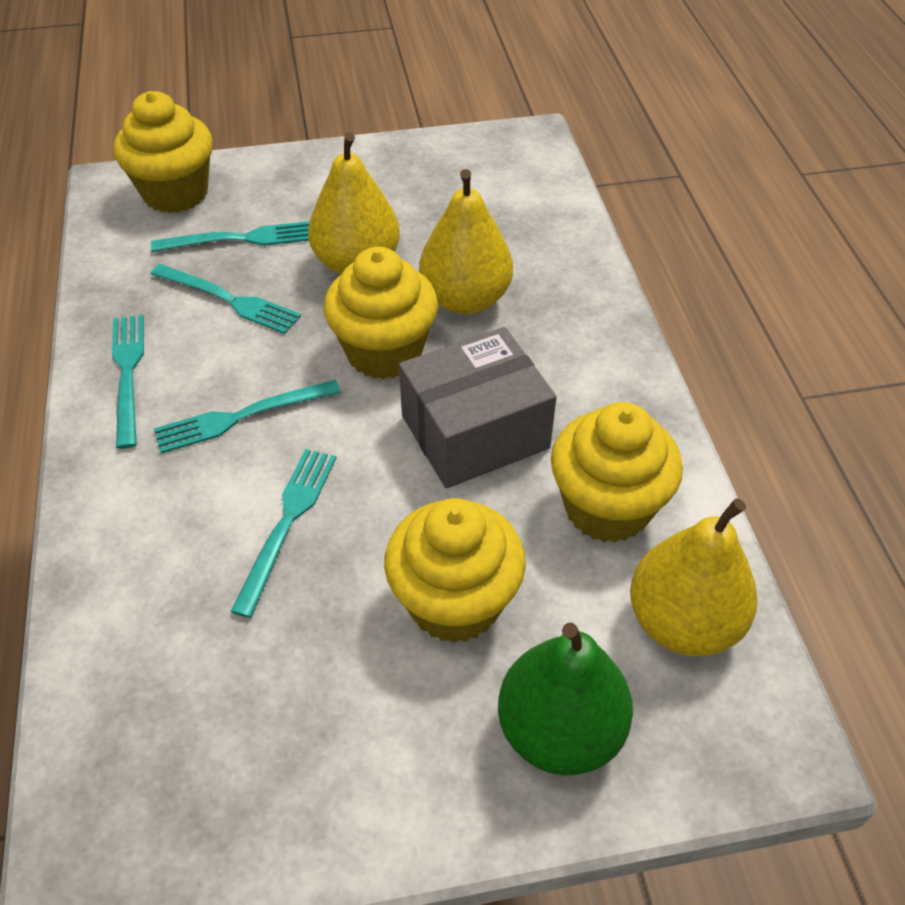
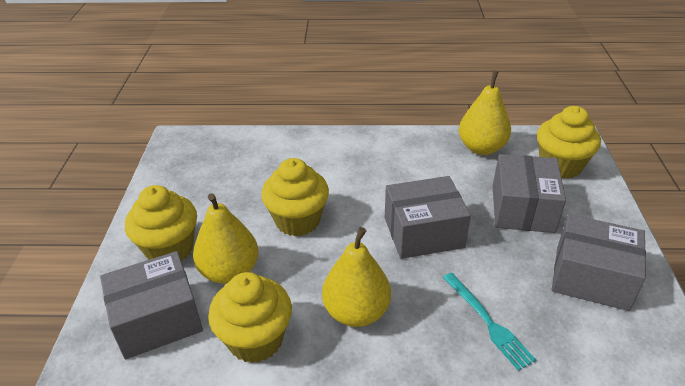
green pear: [498,623,633,775] = 1 -> none = 0
grey box: [399,327,557,489] = 1 -> [100,251,203,359] [385,176,471,259] [493,154,566,233] [552,214,646,311] = 4
turquoise fork: [112,315,144,449] [151,221,310,252] [151,264,301,334] [154,380,341,454] [230,449,336,618] = 5 -> [443,273,536,371] = 1

